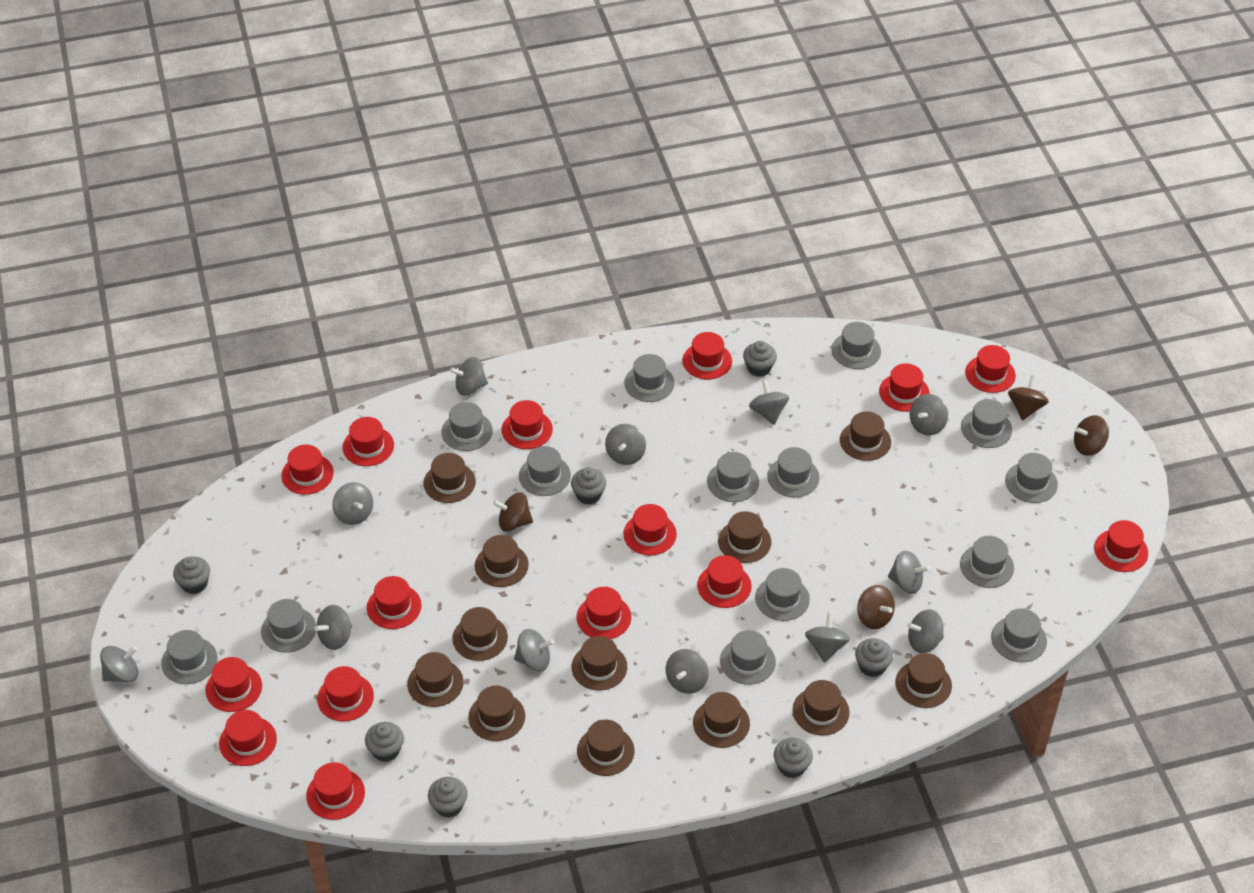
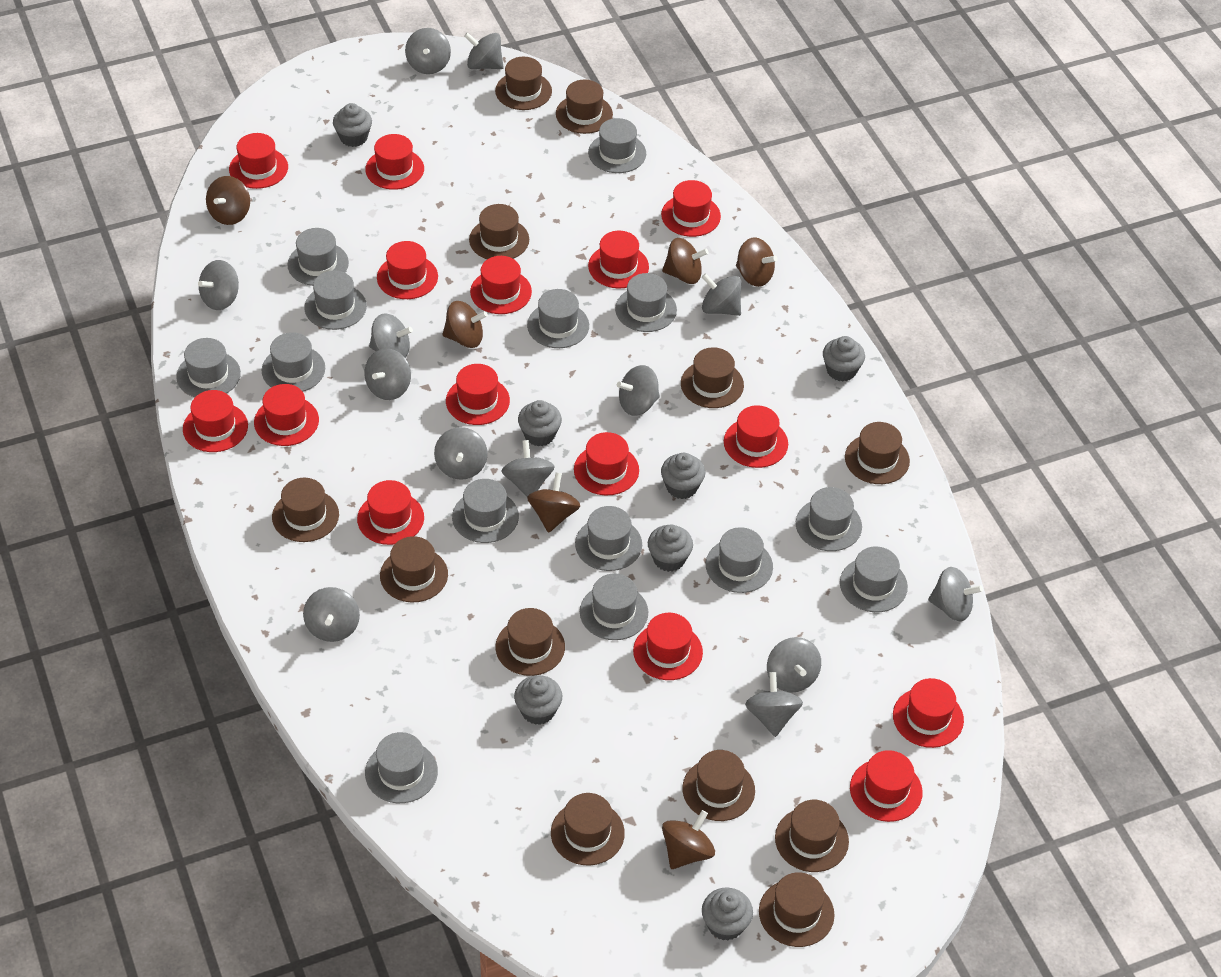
brown spinning top: [493,492,533,532] [857,585,895,629] [1008,375,1049,420] [1074,415,1109,456] = 4 -> [206,176,250,225] [442,301,488,348] [527,473,580,533] [662,238,709,284] [662,810,715,869] [736,237,778,287] = 6
grey spinning top: [100,646,139,682] [314,605,352,650] [332,482,373,525] [450,357,488,396] [514,629,554,671] [605,424,646,465] [666,649,709,694] [749,380,789,425] [805,612,850,663] [888,551,930,594] [907,609,944,653] [910,394,948,435] = 12 -> [198,260,239,310] [303,587,360,642] [365,348,411,400] [369,313,413,358] [405,28,451,74] [434,427,488,480] [464,32,504,69] [502,440,555,497] [617,365,660,416] [702,273,741,316] [745,672,803,737] [767,637,821,692] [928,567,983,622] = 13

